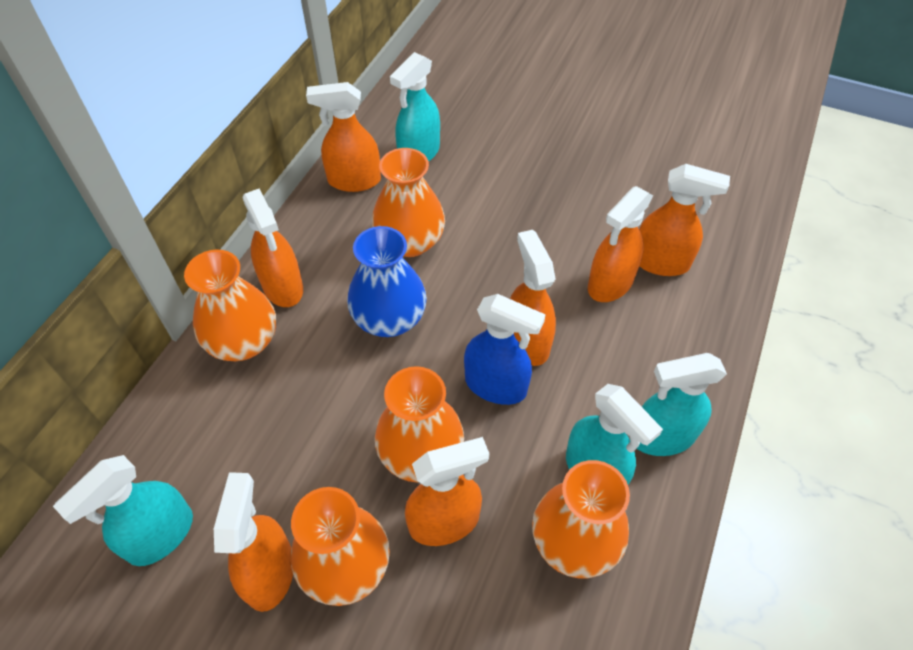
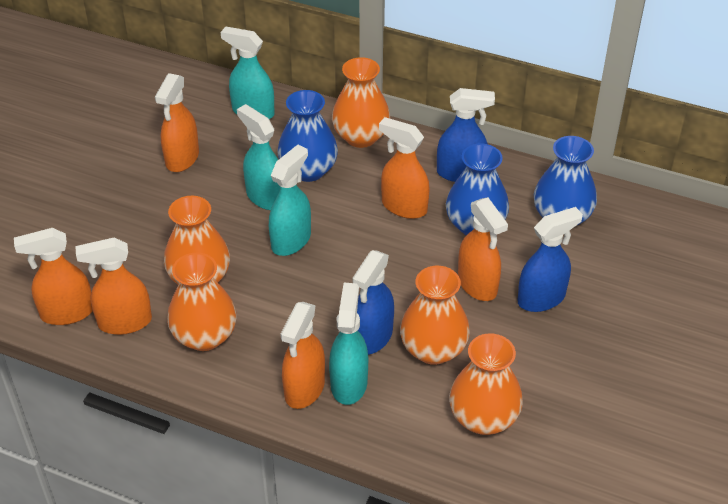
blue spray bottle: [464,294,546,405] = 1 -> [352,250,394,355] [437,88,495,182] [518,207,583,312] = 3
blue vase: [347,226,427,337] = 1 -> [277,90,338,182] [446,144,509,235] [534,136,597,226] = 3
orange spray bottle: [214,472,293,612] [242,189,303,307] [306,82,381,192] [405,437,489,546] [510,230,556,366] [588,186,653,302] [639,164,730,276] = 7 -> [14,228,93,325] [75,237,152,335] [155,73,199,172] [281,302,325,409] [379,117,429,219] [458,197,508,301] = 6

